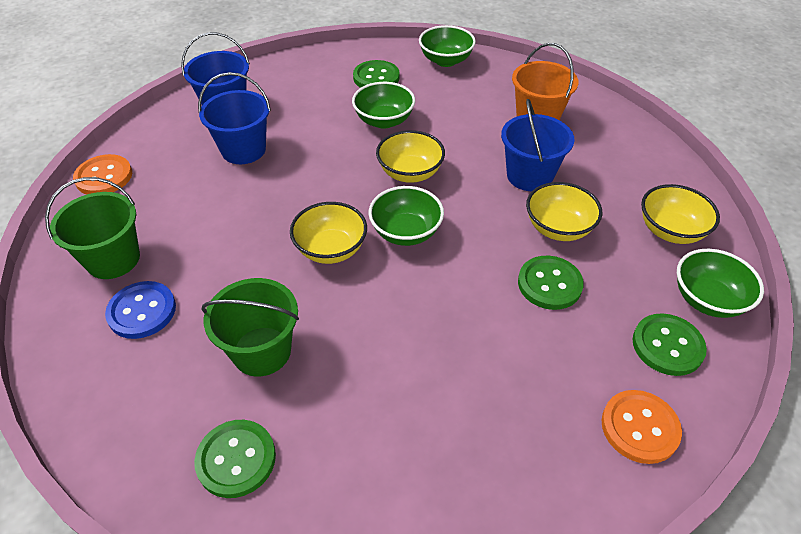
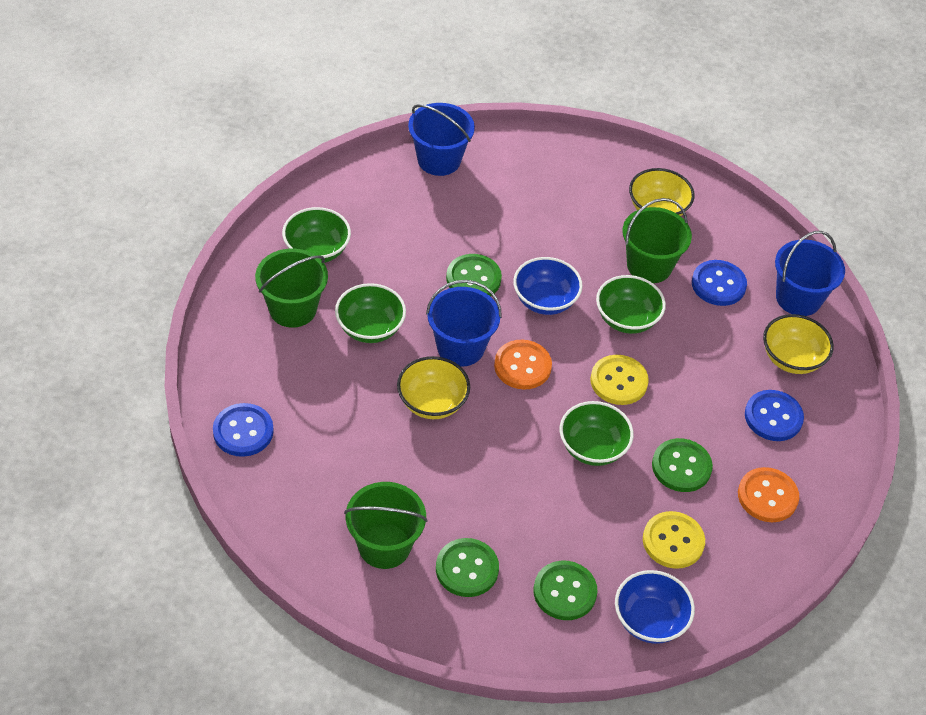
blue bowl: none = 0 -> [513,257,583,315] [615,570,695,644] = 2
blue button: [105,281,176,339] = 1 -> [213,403,274,457] [692,260,747,306] [745,390,804,441] = 3
green bucket: [45,177,140,279] [201,278,299,377] = 2 -> [255,248,328,328] [344,482,428,569] [622,198,692,283] = 3
orange bucket: [512,43,579,120] = 1 -> none = 0
yellow bowl: [290,202,367,264] [376,130,445,183] [526,182,602,241] [641,184,720,244] = 4 -> [397,356,470,419] [629,168,695,216] [763,314,834,374] = 3
yellow button: none = 0 -> [590,355,649,405] [643,511,705,569] = 2

